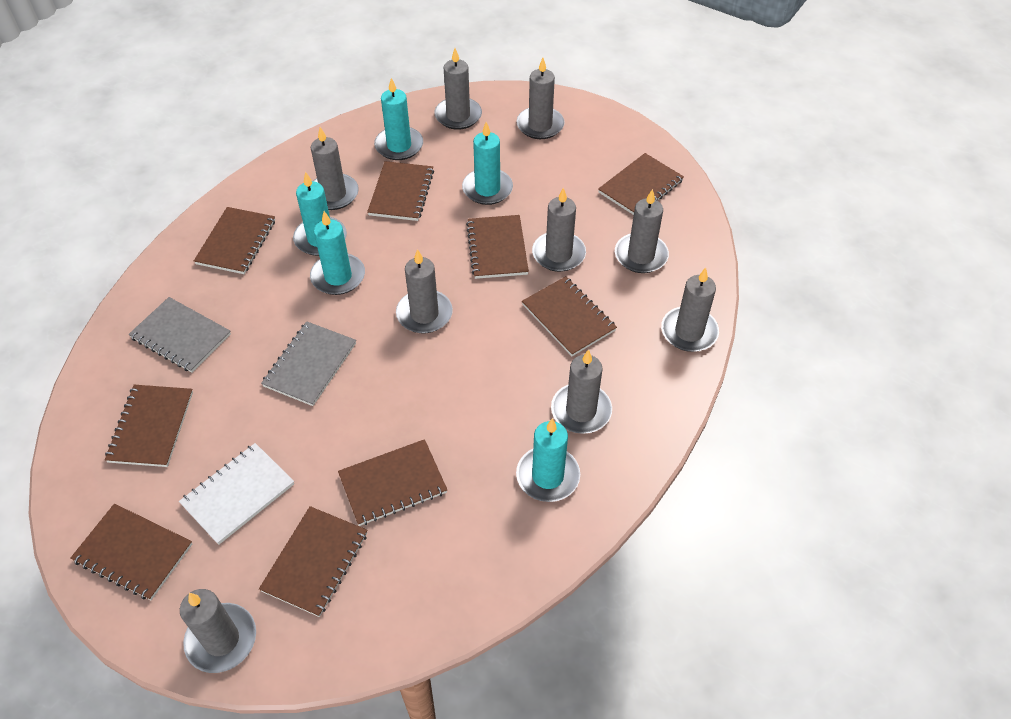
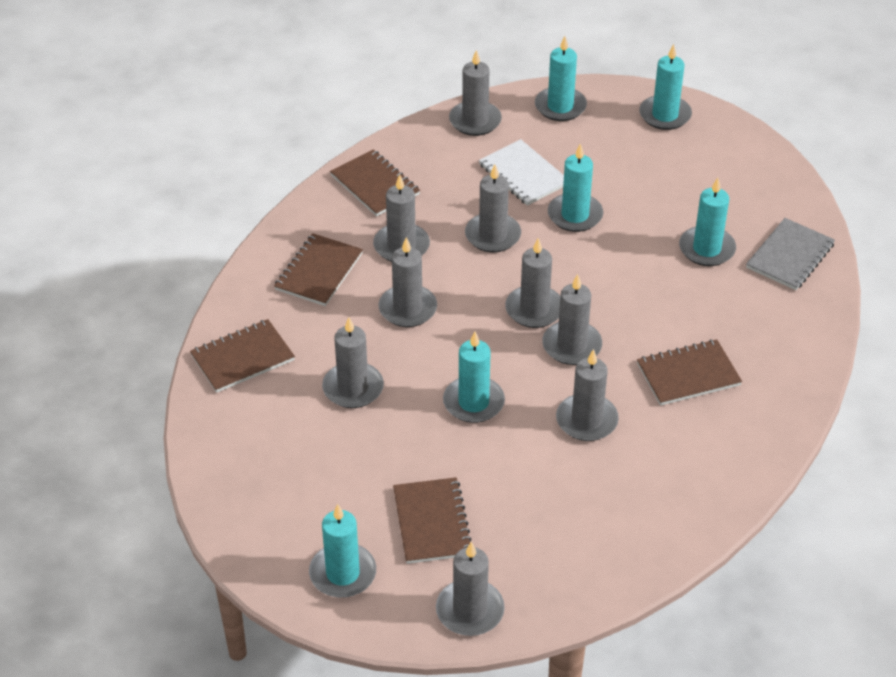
brown notebook: [70,504,192,600] [105,385,193,467] [194,207,275,274] [259,506,367,617] [338,439,447,526] [367,161,434,221] [466,215,529,279] [522,276,617,356] [598,153,684,215] = 9 -> [190,319,295,393] [274,233,363,306] [330,149,420,216] [393,477,472,564] [637,339,742,406] = 5
grey notebook: [129,297,231,373] [261,321,356,406] = 2 -> [746,218,835,290] = 1
turquoise candle: [293,172,347,256] [310,211,365,295] [374,78,423,160] [462,122,513,205] [516,418,580,502] = 5 -> [309,504,376,598] [443,332,505,423] [535,36,587,121] [548,143,603,232] [639,44,692,130] [679,178,736,266] = 6

